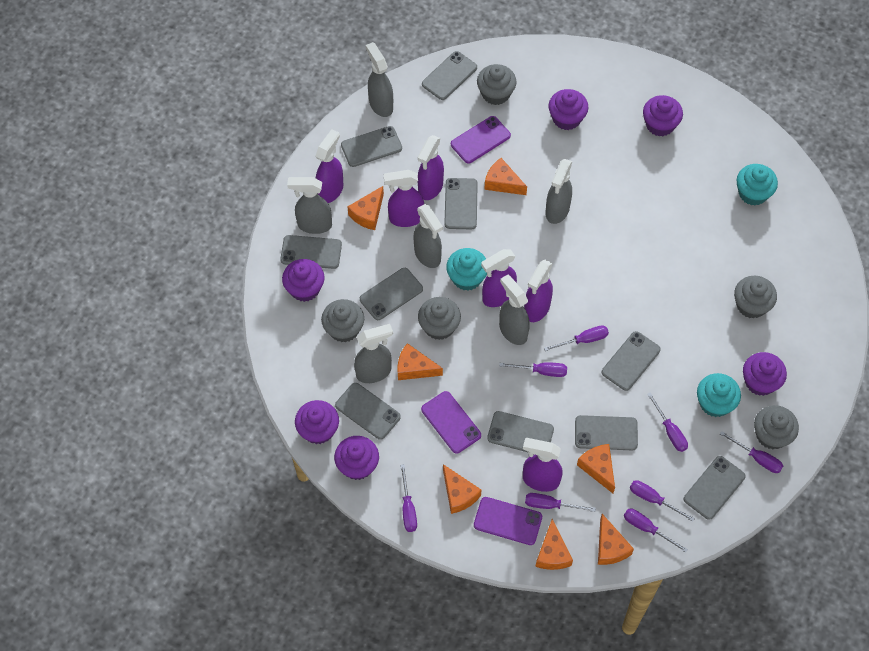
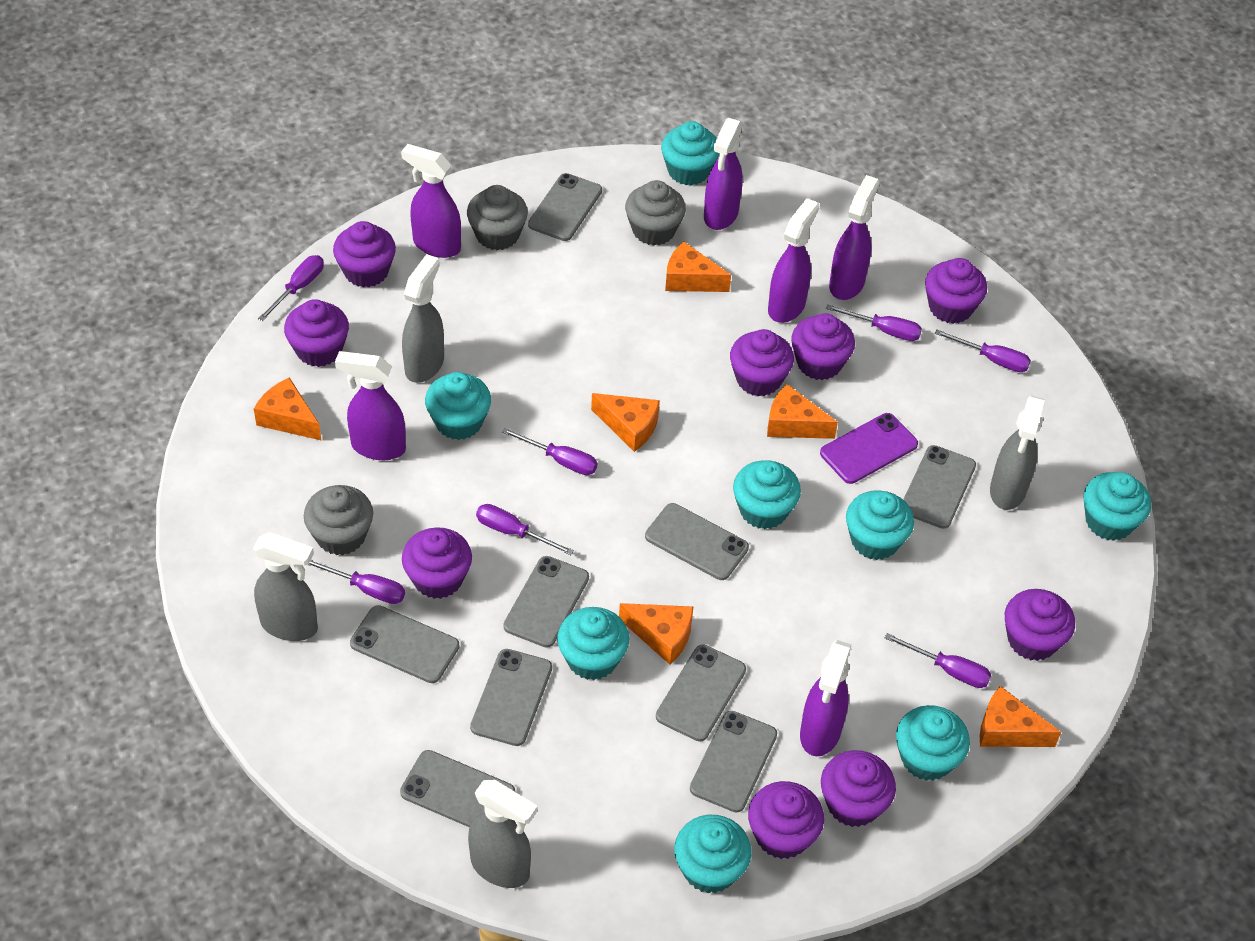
grey cupcake: [321,299,364,342] [418,297,461,340] [477,64,517,105] [734,276,777,319] [754,405,799,449] = 5 -> [304,485,373,555] [467,185,528,250] [625,180,686,245] = 3
grey phone: [280,235,342,269] [335,383,401,440] [341,126,402,167] [360,268,423,320] [422,51,477,100] [444,178,478,230] [487,411,554,452] [575,415,638,450] [602,331,661,391] [684,456,746,520] = 10 -> [350,605,459,683] [400,750,515,827] [470,649,552,746] [503,556,589,648] [528,173,602,241] [645,503,749,580] [656,644,746,741] [690,711,777,813] [903,445,976,529] = 9
grey spray bottle: [287,177,332,234] [354,324,393,383] [366,42,393,117] [414,204,443,268] [499,274,530,345] [546,159,572,224] = 6 -> [253,532,318,641] [402,254,444,383] [468,780,538,888] [990,396,1045,510] = 4
orange cheese: [347,186,384,230] [397,343,443,380] [443,464,481,514] [484,158,527,195] [535,519,573,570] [577,444,615,493] [598,514,634,565] = 7 -> [254,377,321,440] [591,393,660,452] [619,603,693,665] [665,242,731,292] [767,384,838,439] [980,686,1061,747] = 6
purple cupcake: [282,259,325,302] [295,400,339,444] [334,436,379,480] [548,89,588,130] [643,95,683,136] [743,352,787,396] = 6 -> [284,299,349,367] [333,221,396,288] [402,527,472,599] [730,329,794,397] [748,781,824,859] [791,313,855,380] [821,750,896,827] [925,258,987,324] [1005,589,1075,661] = 9
purple phone: [421,391,481,453] [451,116,511,164] [474,497,542,545] = 3 -> [820,413,918,484] = 1
purple screwdriver: [400,464,417,532] [499,362,567,377] [525,493,596,512] [544,325,609,351] [624,509,688,553] [630,480,695,522] [647,392,688,452] [720,431,783,473] = 8 -> [258,255,324,321] [308,560,405,604] [476,504,574,555] [502,428,597,475] [826,304,922,341] [885,633,991,688] [935,330,1031,372] = 7
turquoise cupcake: [446,248,487,291] [697,373,741,417] [737,164,778,205] = 3 -> [425,372,491,440] [557,607,629,680] [661,121,720,186] [674,815,751,894] [733,460,801,529] [846,490,914,560] [896,705,970,781] [1084,472,1151,541] = 8

